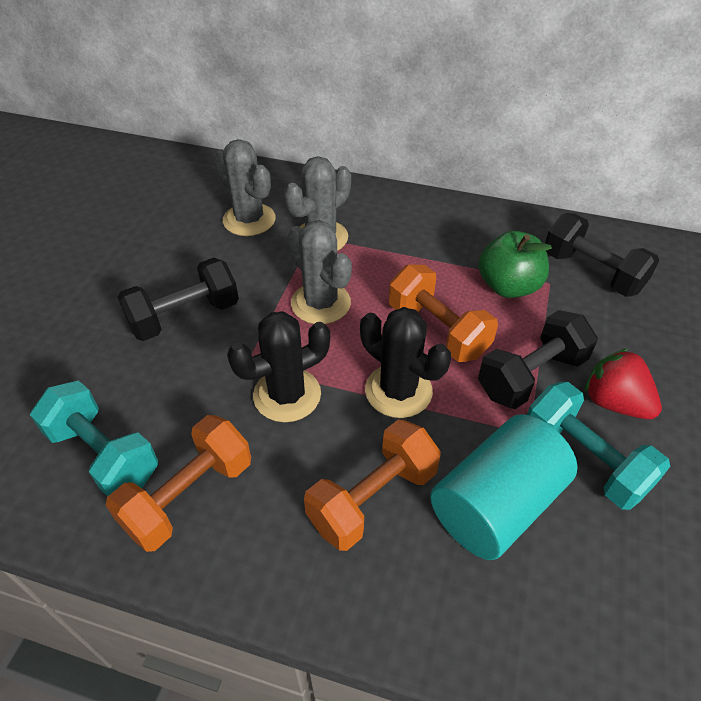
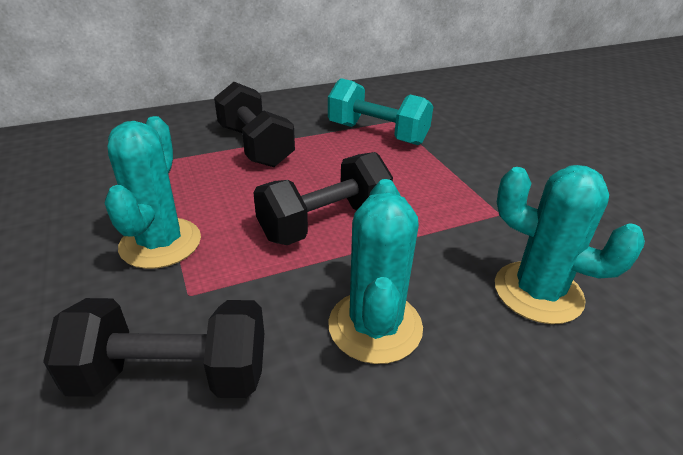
black cactus: [227,311,330,422] [360,307,451,418] = 2 -> none = 0
green apple: [479,231,552,298] = 1 -> none = 0
grey cactus: [214,139,276,236] [284,156,351,251] [287,220,352,324] = 3 -> none = 0
orange dumbbell: [106,415,251,552] [304,419,441,551] [389,265,498,362] = 3 -> none = 0
red strawberry: [584,348,662,419] = 1 -> none = 0
turquoise cactus: none = 0 -> [105,116,201,269] [328,179,423,364] [495,165,645,324] = 3
turquoise cylinder: [430,414,578,560] = 1 -> none = 0
turquoise dumbbell: [30,380,158,497] [527,382,670,510] = 2 -> [328,78,433,145] = 1

